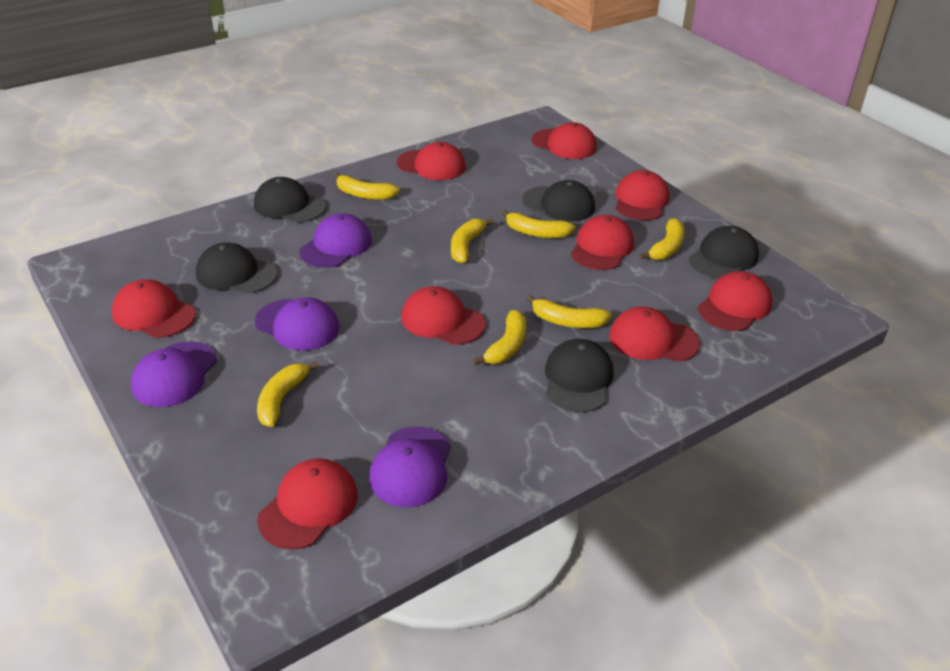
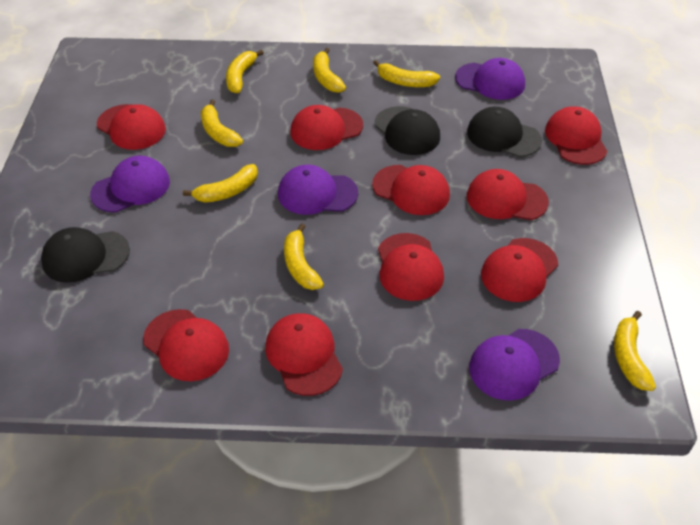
black cap: [196,242,278,294] [254,177,327,223] [522,180,595,222] [545,339,614,412] [689,226,759,279] = 5 -> [41,227,130,283] [374,106,440,155] [467,107,542,157] = 3

